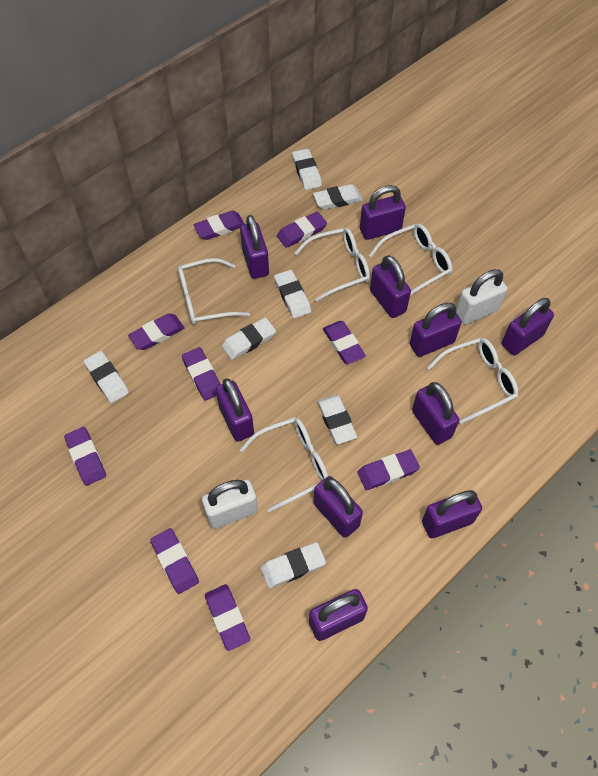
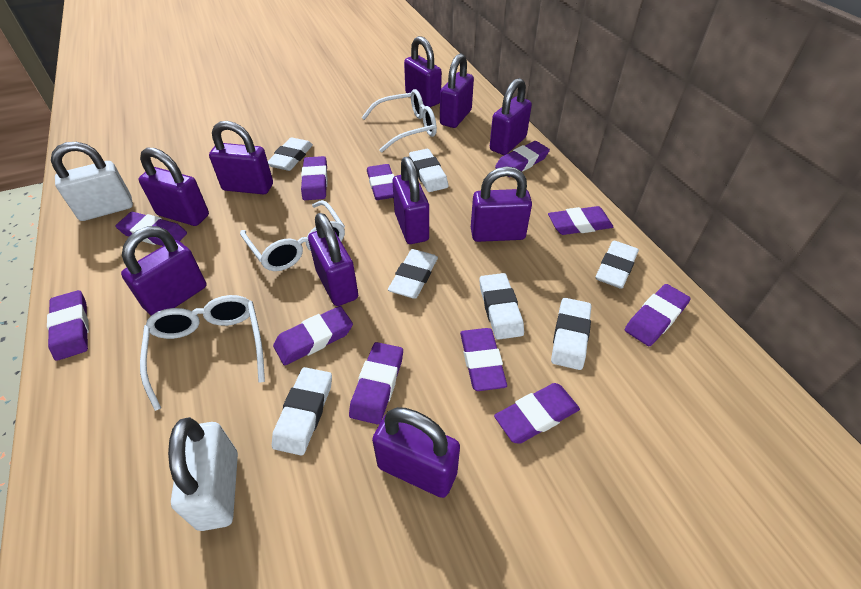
purple eraser: [64,427,106,486] [128,313,184,350] [150,528,199,594] [182,347,221,401] [194,210,244,240] [205,584,250,651] [277,211,327,248] [323,321,366,364] [358,450,420,490] = 9 -> [47,290,89,361] [115,212,187,246] [273,306,353,365] [301,156,328,200] [349,342,403,425] [367,164,394,200] [460,328,507,391] [494,383,580,444] [495,141,550,177] [548,206,613,235] [625,284,691,346] = 11
white glasses: [178,258,250,325] [240,417,328,512] [294,228,370,302] [369,223,452,296] [427,338,518,424] = 5 -> [140,295,265,411] [240,200,345,271] [362,89,437,153] = 3

